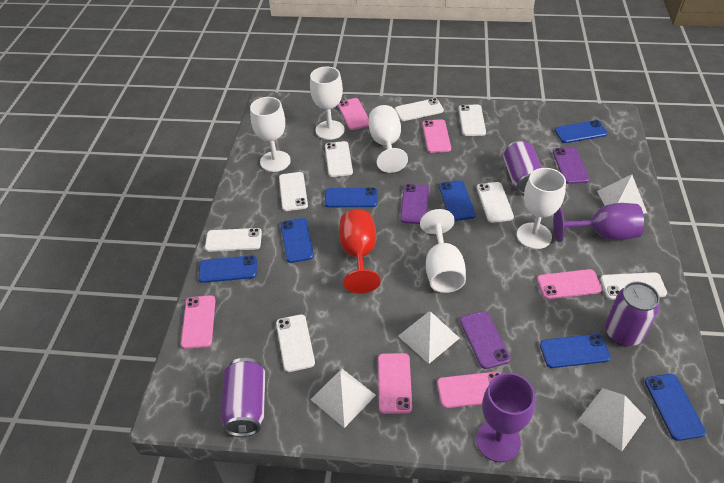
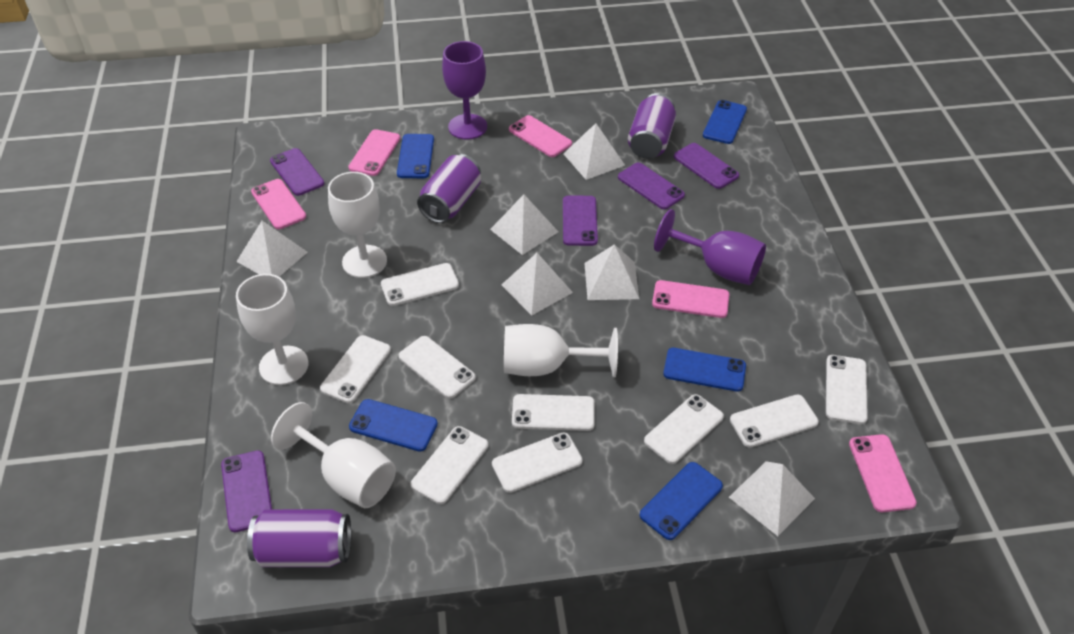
blue phone: [199,255,257,283] [281,218,314,263] [325,187,377,207] [439,180,476,221] [540,334,611,368] [555,120,608,143] [645,374,706,441] = 7 -> [349,399,438,452] [397,134,434,178] [640,462,723,540] [663,348,746,392] [703,100,747,144] = 5
pink phone: [181,295,216,349] [338,98,369,130] [378,353,412,414] [422,119,451,153] [437,371,502,408] [537,269,602,299] = 6 -> [251,179,306,229] [348,129,400,176] [509,115,572,157] [652,280,730,318] [849,434,917,512] = 5
purple phone: [400,184,429,224] [460,311,511,369] [553,147,590,184] = 3 -> [221,450,272,532] [270,148,324,196] [563,196,598,246] [618,162,685,210] [674,143,739,189] = 5
red goblet: [339,209,381,294] = 1 -> none = 0
white goblet: [250,97,291,172] [310,67,345,140] [369,105,408,173] [420,209,466,293] [517,168,566,249] = 5 -> [236,274,309,385] [271,402,396,508] [328,172,387,278] [504,324,618,377] = 4
white phone: [205,228,262,252] [276,314,315,372] [279,172,308,211] [325,141,353,177] [395,98,444,121] [459,105,486,136] [477,182,514,223] [600,272,667,300] = 8 -> [320,335,391,403] [381,263,459,306] [399,336,476,399] [410,426,488,504] [492,432,583,493] [512,394,595,431] [644,394,724,464] [730,394,819,448] [826,355,868,424] = 9
white pyramid: [310,369,376,428] [398,311,460,364] [578,388,646,451] [597,174,647,214] = 4 -> [236,221,308,277] [490,194,558,255] [501,253,573,316] [563,123,625,180] [584,244,639,300] [729,461,815,536] = 6

